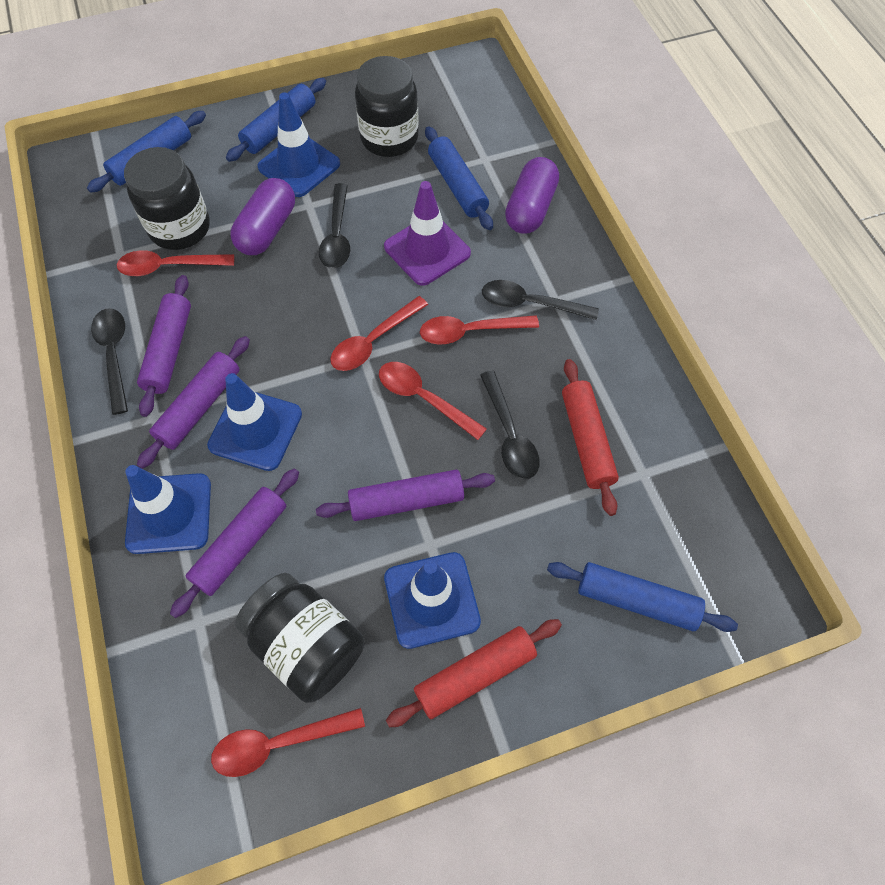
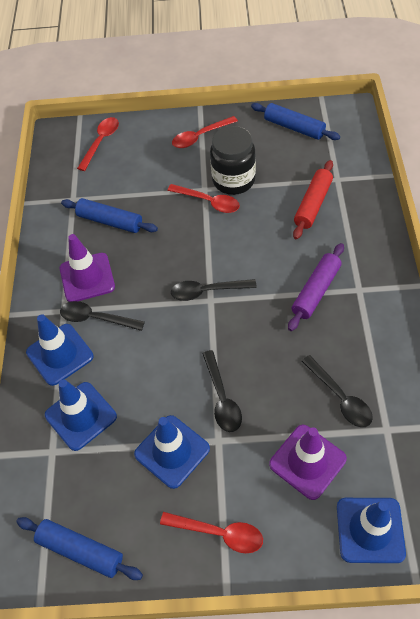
black jar: [124,147,210,250] [235,573,365,703] [355,56,419,157] = 3 -> [210,126,256,195] = 1
blue rolling pin: [87,111,206,193] [226,78,326,162] [425,126,493,230] [547,562,738,632] = 4 -> [16,517,143,580] [61,198,158,233] [251,103,340,140] = 3
purple capsule: [231,178,295,255] [505,157,559,234] = 2 -> none = 0
purple rolling pin: [137,275,191,417] [137,336,250,469] [170,468,299,618] [316,470,495,521] = 4 -> [288,243,344,331] = 1
purple traffic cone: [384,181,471,286] = 1 -> [60,234,115,302] [269,425,347,500] = 2
red rolling pin: [386,619,562,727] [562,359,619,516] = 2 -> [293,160,333,239] = 1
red spoon: [117,250,234,276] [211,708,365,777] [330,296,428,371] [379,362,487,440] [420,315,539,345] = 5 -> [77,117,119,171] [160,512,263,553] [167,184,240,213] [172,116,238,148] = 4

